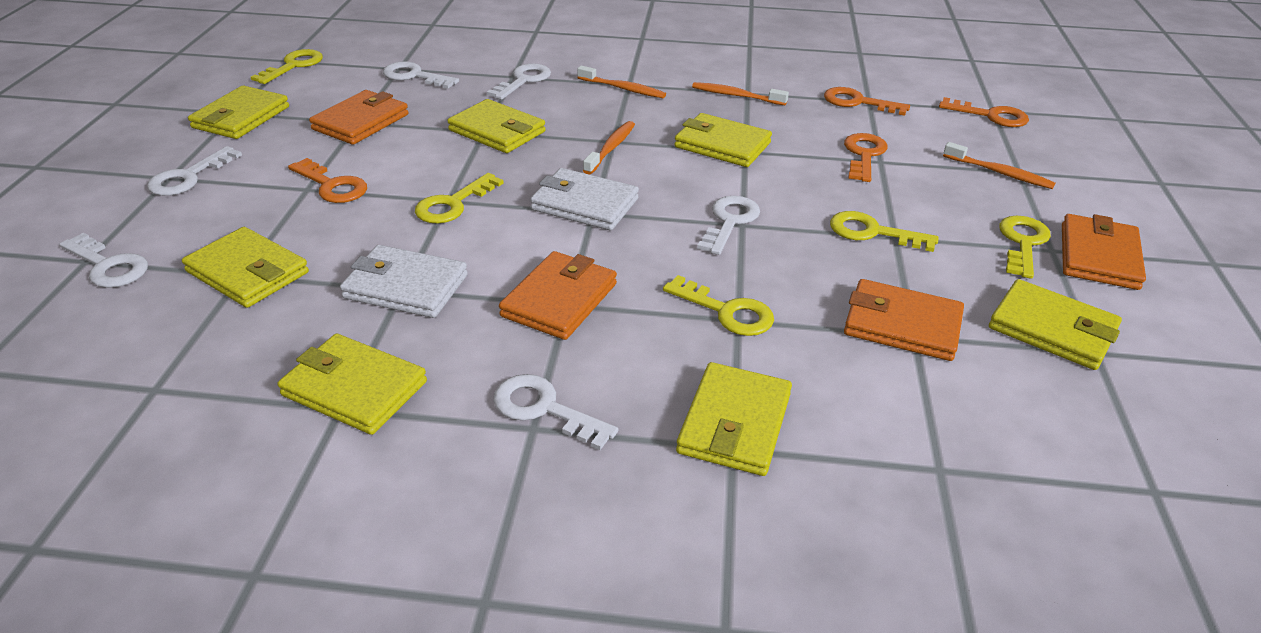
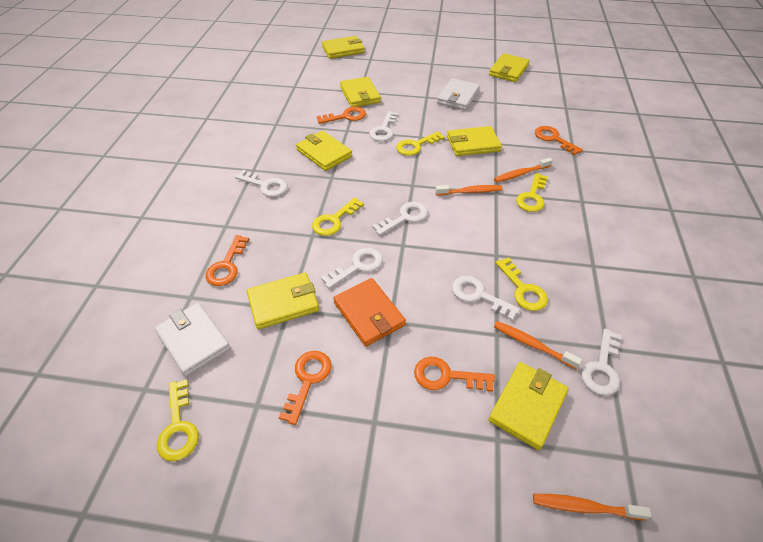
orange key: [288,158,367,203] [824,87,910,116] [844,133,888,182] [939,97,1029,127] = 4 -> [205,235,250,286] [278,351,332,425] [317,107,366,124] [414,357,495,392] [535,126,583,155] = 5
orange wallet: [309,90,409,145] [499,251,617,340] [844,279,964,361] [1062,214,1146,290] = 4 -> [333,278,406,347] = 1

